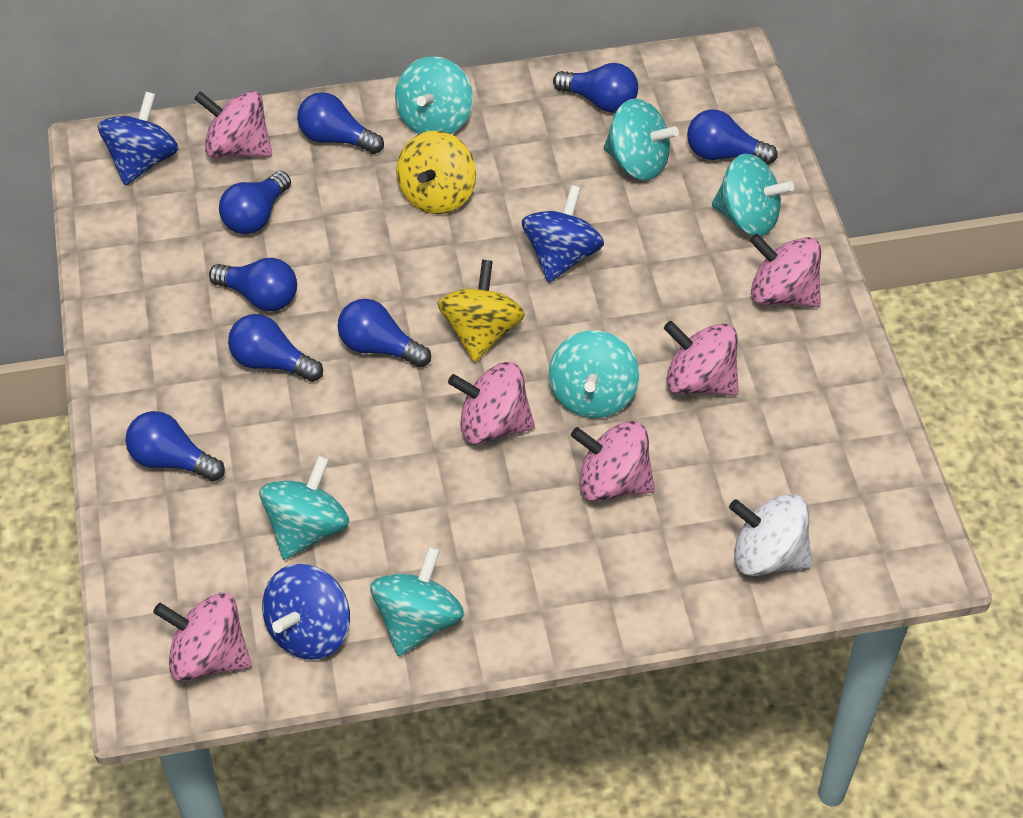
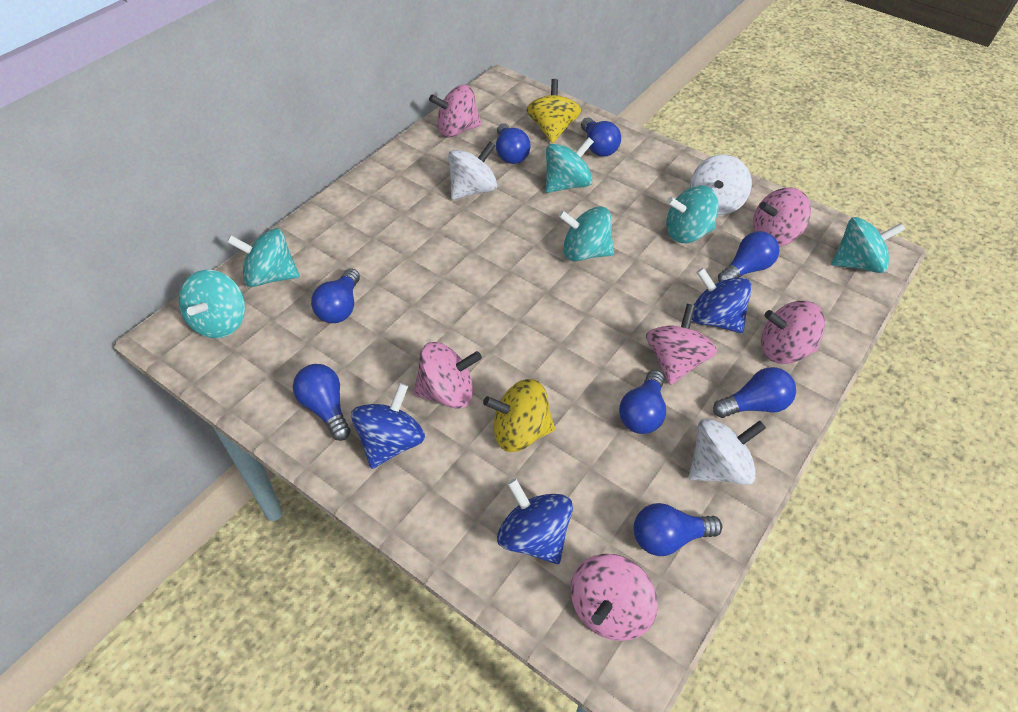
white spinning top: [729,494,812,576] = 1 -> [448,141,497,200] [689,418,766,485] [690,154,752,215] = 3

